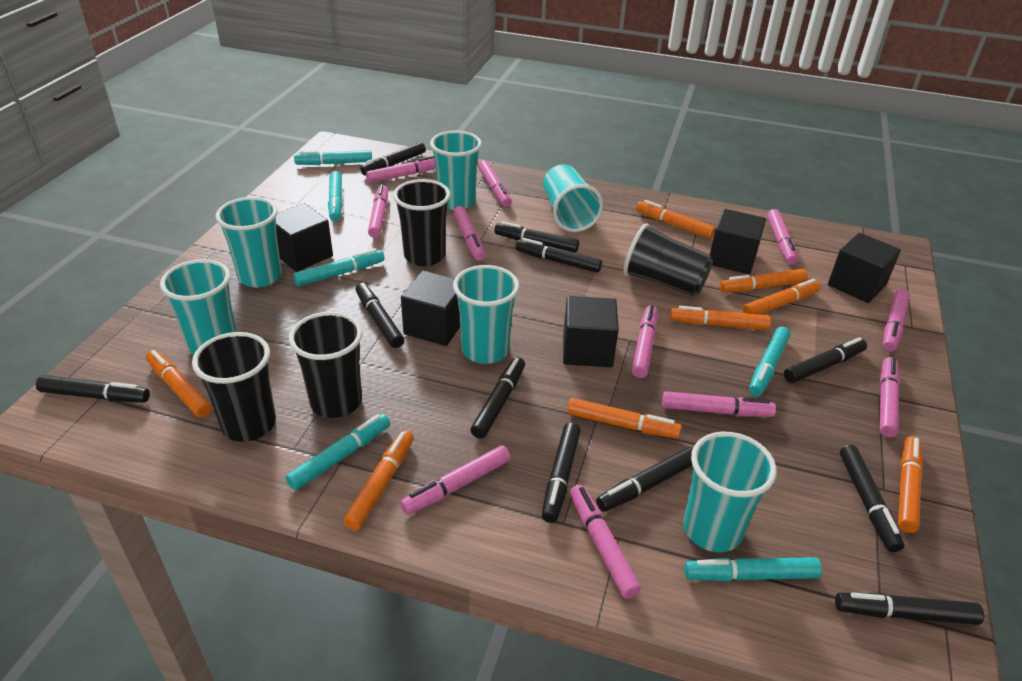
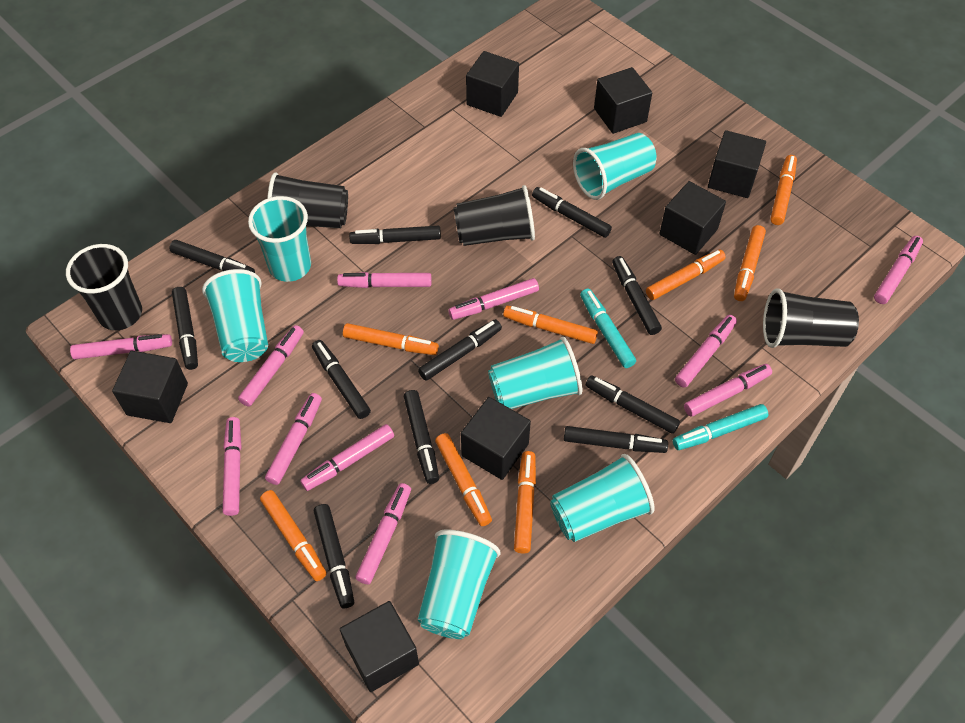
black cube: [276,203,333,272] [401,270,460,346] [563,296,619,367] [710,209,766,274] [828,233,901,303] = 5 -> [112,351,188,423] [340,601,419,692] [461,397,531,480] [466,51,519,117] [594,67,652,134] [659,181,726,255] [708,130,766,198] = 7
turquoise marker: [286,414,390,491] [293,248,385,286] [294,150,372,165] [328,171,342,222] [684,557,822,582] [749,327,791,396] = 6 -> [580,288,636,368] [673,404,768,450] = 2

